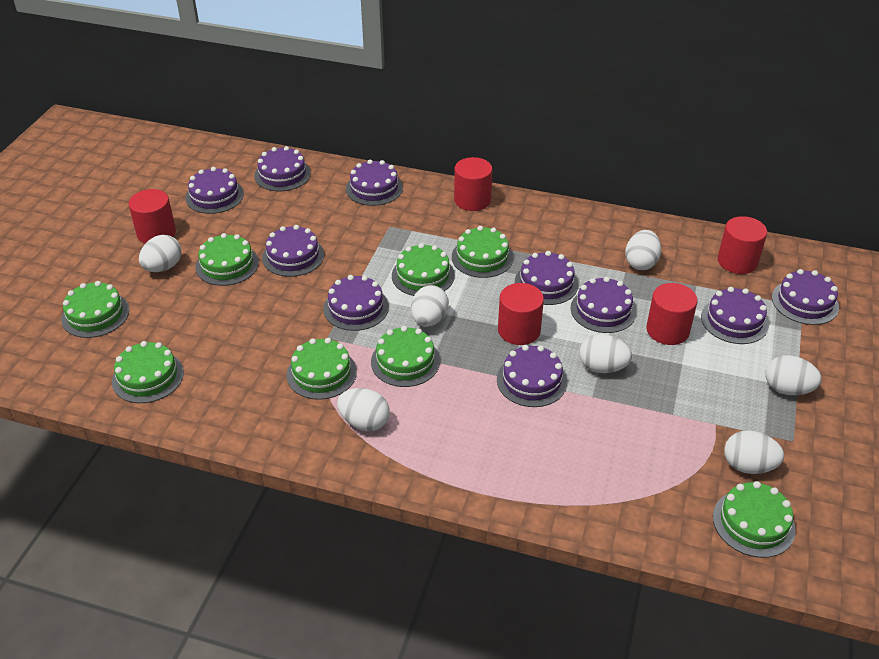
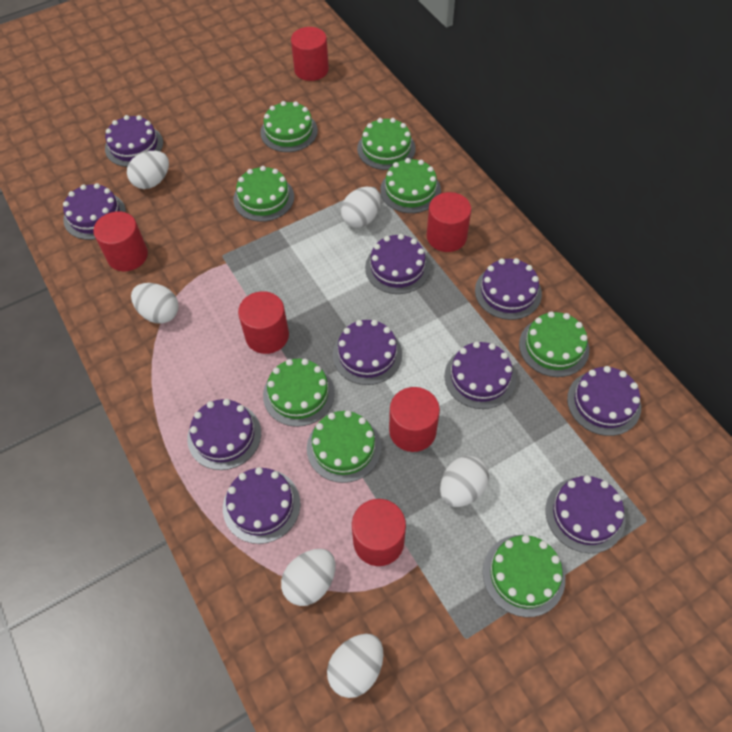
red cylinder: [128,189,176,244] [454,157,493,211] [498,283,544,345] [646,283,697,345] [718,216,767,274] = 5 -> [93,211,148,271] [238,291,289,354] [291,27,329,81] [352,499,406,566] [389,387,440,452] [427,192,471,252] = 6
white egg: [139,235,181,272] [337,388,390,431] [411,285,449,327] [580,334,632,373] [625,230,661,270] [724,430,784,474] [765,355,822,395] = 7 -> [127,151,169,189] [131,283,179,324] [281,549,335,606] [327,634,383,698] [341,187,381,228] [440,456,489,507] = 6

